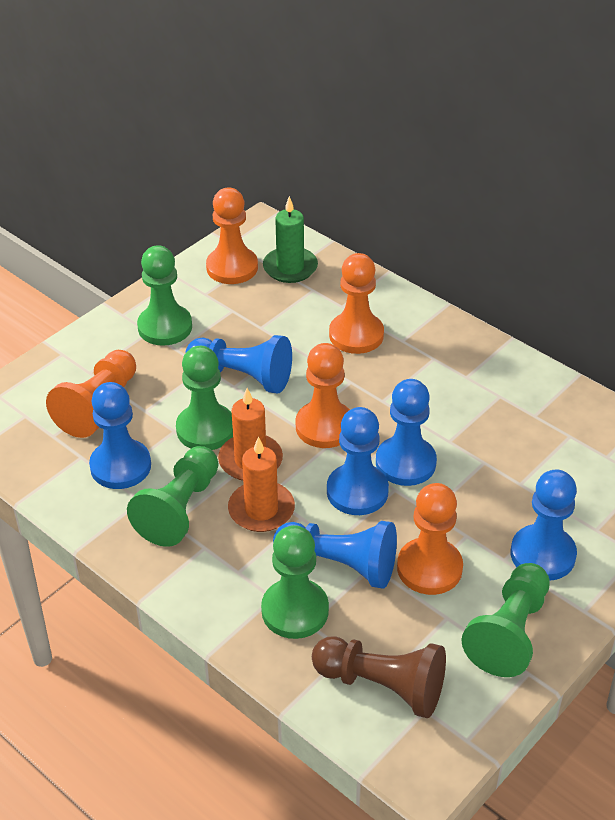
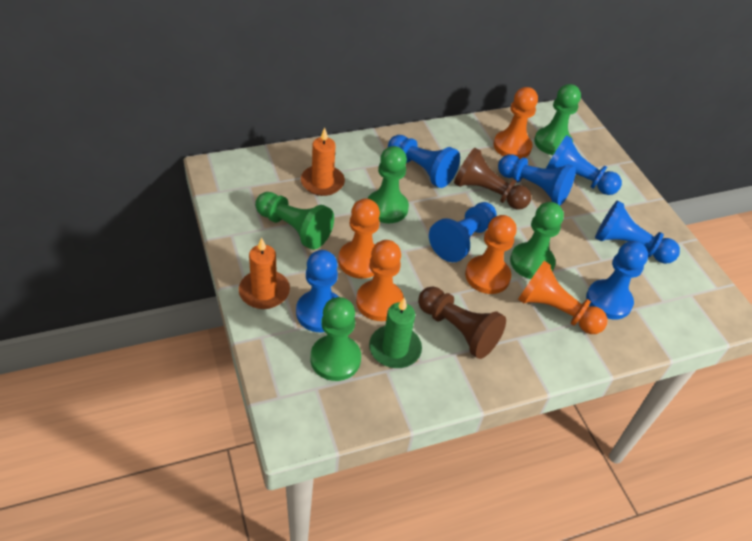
blue pawn: [89,382,151,489] [185,335,292,393] [273,521,397,589] [327,407,389,515] [376,379,437,486] [511,470,577,581] = 6 -> [296,250,339,332] [388,135,460,188] [429,202,497,262] [498,154,576,205] [546,135,622,195] [586,241,648,320] [595,200,680,264] = 7
brown pawn: [312,636,446,718] = 1 -> [418,286,506,359] [454,148,531,210] = 2

